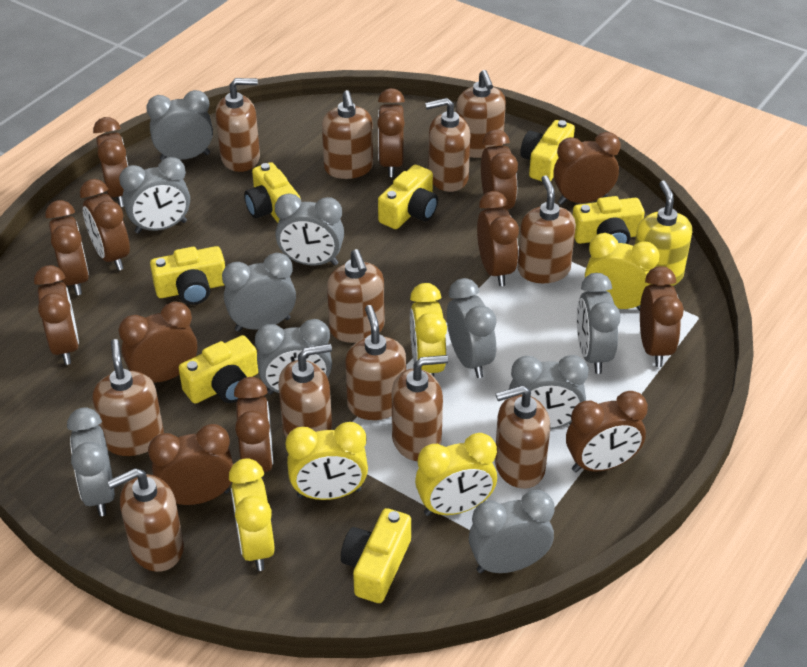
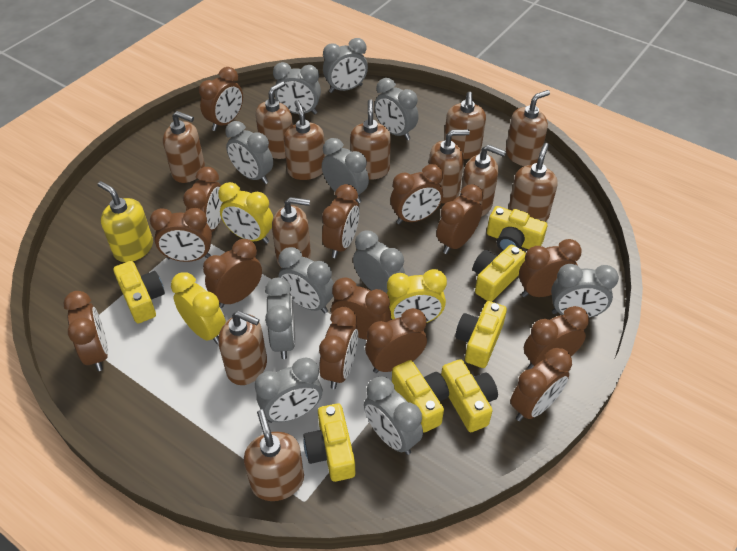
brown clock: [34,265,79,365] [45,200,89,295] [80,179,130,271] [93,117,128,207] [119,302,197,383] [148,424,233,505] [234,377,273,478] [377,88,405,177] [477,191,519,286] [481,129,518,210] [553,132,621,205] [566,391,648,472] [640,266,684,367] = 13 -> [63,291,108,371] [150,208,212,262] [183,167,223,232] [199,67,243,131] [203,239,262,308] [319,307,358,389] [322,184,359,258] [331,277,391,340] [365,308,427,373] [390,164,443,224] [437,184,483,254] [510,348,572,421] [519,239,582,297] [524,306,589,369] = 14
grey clock: [67,407,115,516] [119,157,190,233] [146,90,213,160] [222,253,296,332] [255,319,332,394] [275,193,344,266] [447,278,496,378] [469,490,555,573] [509,355,589,429] [577,273,621,374] = 10 -> [225,121,273,184] [255,357,322,423] [265,278,295,359] [273,62,321,114] [278,247,334,313] [322,138,369,203] [323,38,368,93] [353,231,405,294] [364,377,423,455] [374,78,419,140] [551,264,619,318] = 11
yellow clock: [229,458,275,571] [286,422,368,500] [410,283,447,377] [415,433,497,516] [585,233,659,311] = 5 -> [171,272,226,344] [218,182,273,244] [387,269,447,323] = 3

